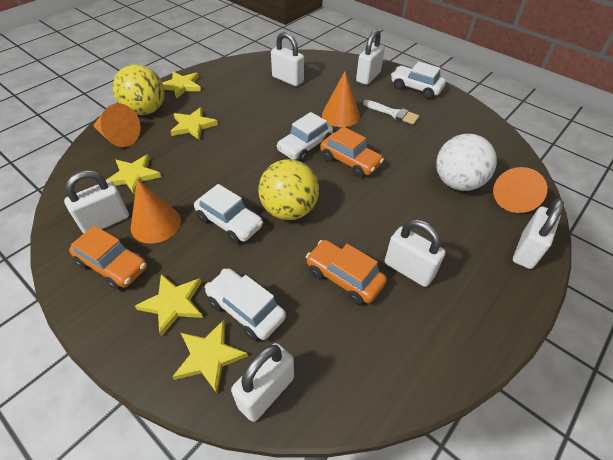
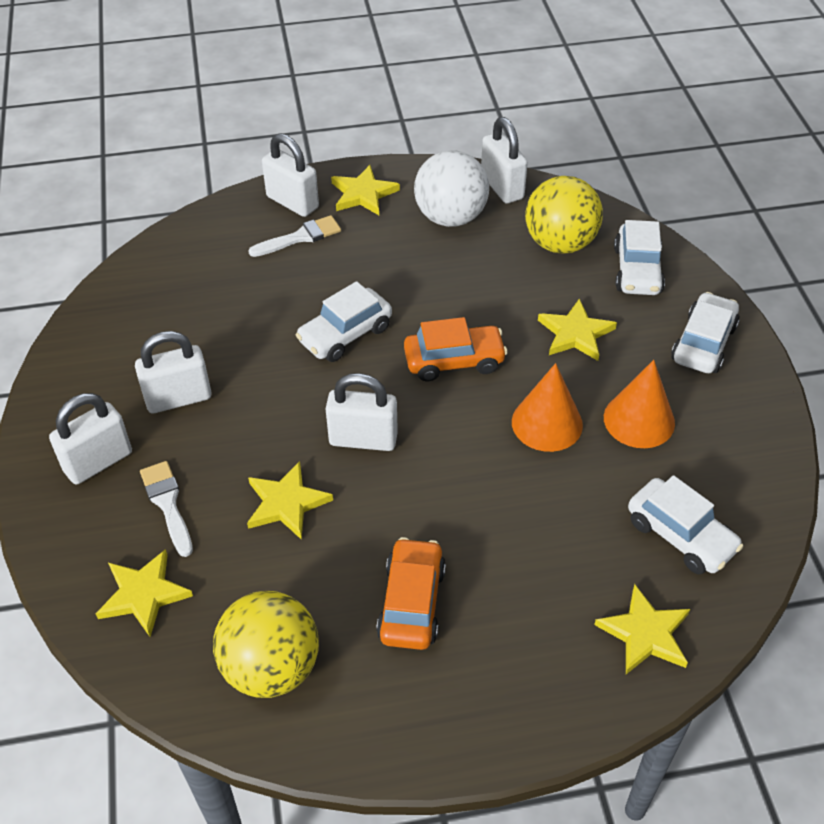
orange car: [69,226,147,290] [306,240,387,305] [320,127,384,178] = 3 -> [376,537,446,650] [404,317,508,381] = 2
orange cone: [93,103,140,147] [131,179,181,244] [322,71,360,127] [493,167,547,213] = 4 -> [512,363,583,452] [604,360,675,448] = 2
white brush: [363,100,419,125] = 1 -> [140,461,193,557] [248,215,341,257] = 2
white padlock: [64,170,129,234] [231,343,294,422] [271,32,304,86] [356,29,385,85] [385,220,446,287] [513,199,564,269] = 6 -> [49,393,132,485] [135,331,212,413] [262,133,319,217] [326,373,398,451] [481,117,528,204] = 5

